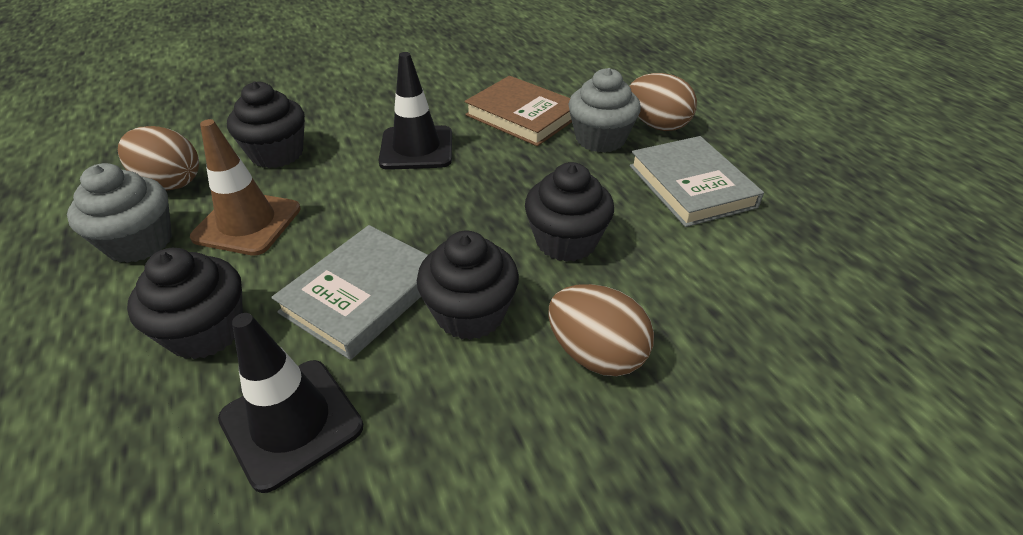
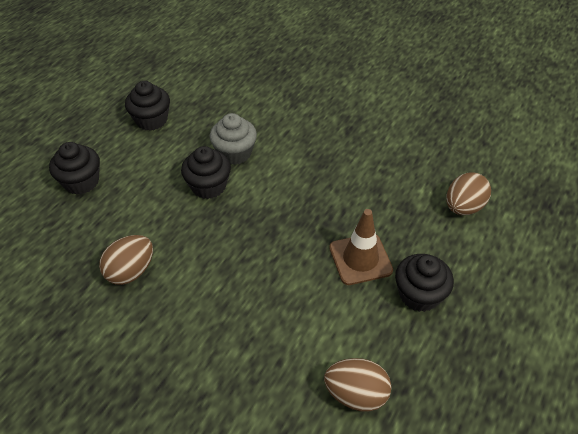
black traffic cone: [218,313,363,493] [378,52,452,170] = 2 -> none = 0
brown book: [465,76,572,146] = 1 -> none = 0
grey book: [271,225,428,360] [630,136,764,227] = 2 -> none = 0
grey cupcake: [67,163,172,263] [568,68,641,153] = 2 -> [210,113,257,165] = 1

